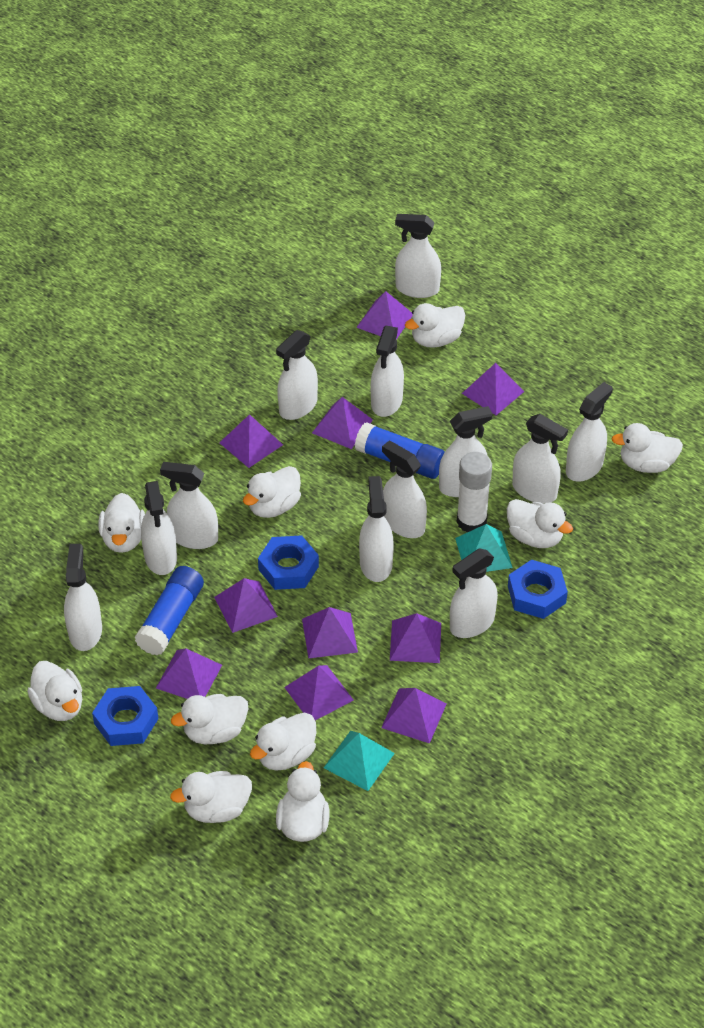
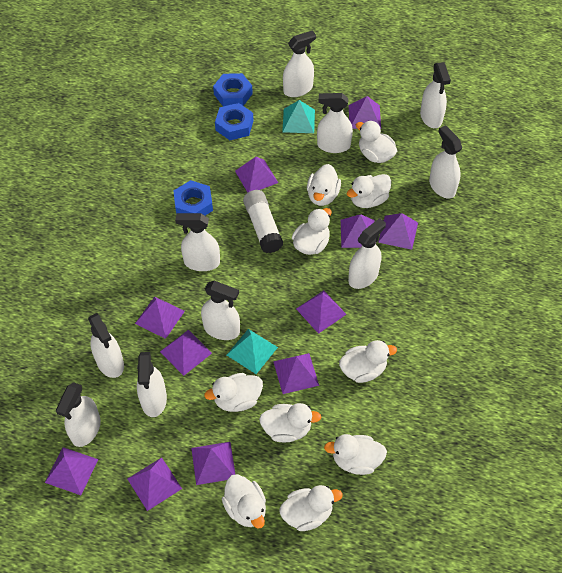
blue glue stick: [135,566,204,655] [355,422,445,479] = 2 -> none = 0
purple pyramid: [156,648,222,699] [214,578,278,633] [219,414,283,468] [284,665,354,720] [302,607,358,658] [312,397,373,449] [356,291,413,340] [381,688,447,744] [390,613,441,663] [462,363,525,415] = 10 -> [45,447,98,495] [128,457,182,511] [135,296,185,339] [160,330,212,376] [191,442,236,485] [235,157,278,193] [273,353,319,394] [296,290,347,334] [341,214,376,248] [349,96,381,129] [378,213,418,250] = 11
white spray bottle: [64,544,102,651] [141,481,177,575] [160,462,218,549] [276,330,318,420] [359,476,394,582] [371,326,404,417] [382,441,427,538] [395,214,441,298] [439,406,493,497] [450,549,498,638] [512,414,568,504] [566,382,613,482] = 12 -> [56,382,101,447] [88,313,124,378] [137,352,167,417] [175,213,220,271] [201,281,240,340] [283,31,316,97] [317,93,353,153] [348,218,386,289] [420,62,451,128] [429,125,462,198] = 10

